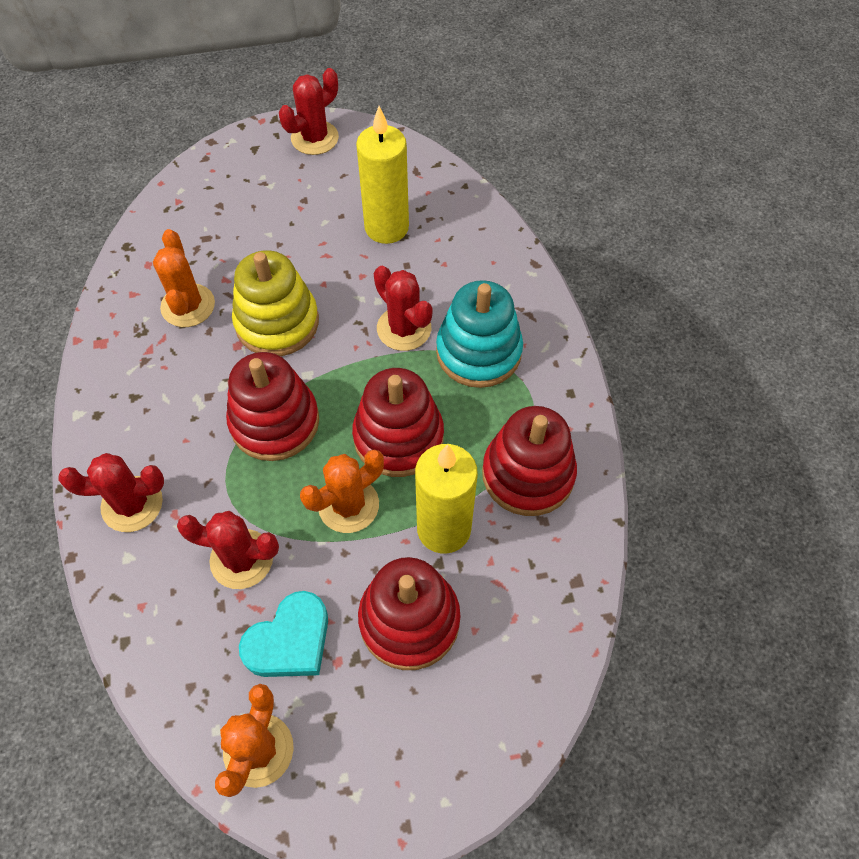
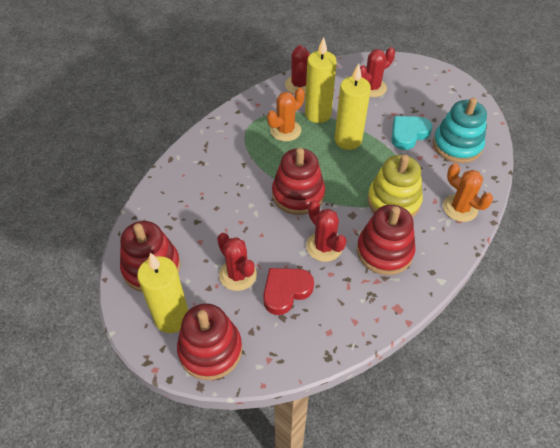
orange cactus: [153,229,215,327] [215,684,294,797] [300,449,384,533] = 3 -> [267,88,305,142] [443,163,493,222] = 2
red heart: none = 0 -> [263,268,314,315] = 1
yellow candle: [356,106,409,244] [415,444,478,554] = 2 -> [137,252,188,333] [305,37,337,123] [335,63,371,150] = 3

